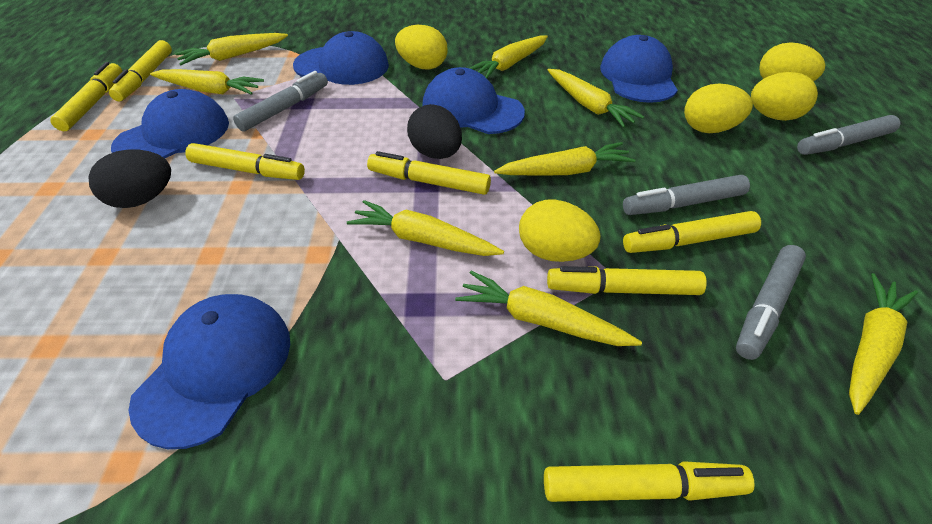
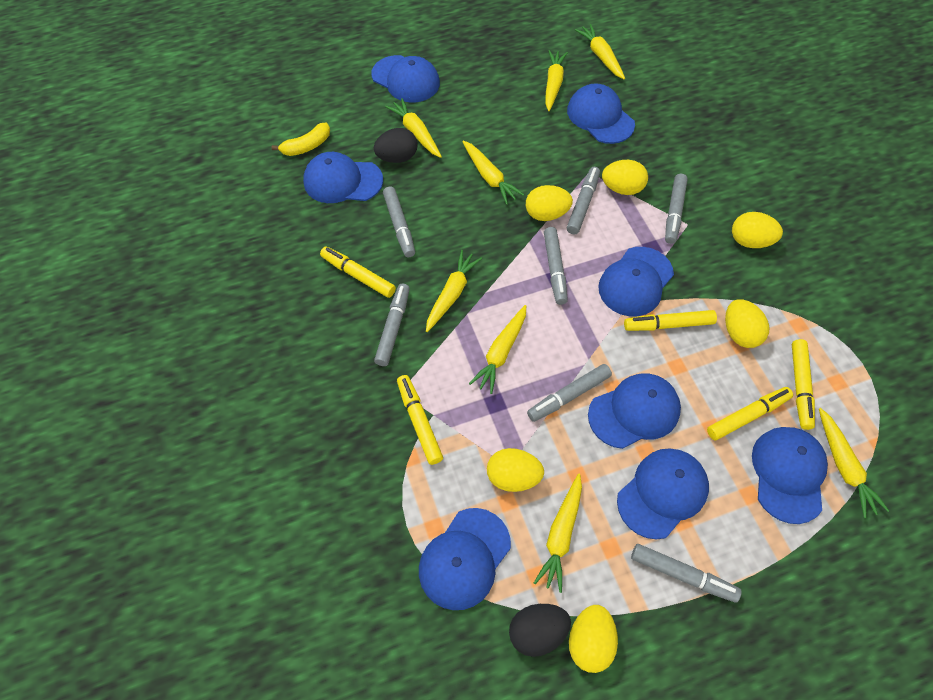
blue cap: [111,89,229,158] [129,294,290,449] [293,31,389,85] [422,67,525,134] [600,35,678,103] = 5 -> [303,152,383,203] [371,55,440,102] [419,508,511,610] [567,84,635,144] [588,373,681,449] [598,247,674,316] [617,448,709,540] [752,427,828,524] = 8
grey marker: [233,71,328,132] [623,175,750,215] [736,245,806,360] [797,115,900,155] = 4 -> [374,284,410,366] [383,186,415,258] [527,364,612,422] [544,227,568,305] [567,167,600,234] [631,544,742,603] [665,174,688,244] = 7
yellow banana: none = 0 -> [271,123,330,156] = 1
yellow egg: [395,25,448,70] [519,199,601,262] [684,84,753,133] [751,72,818,121] [759,42,825,81] = 5 -> [487,448,544,492] [526,185,573,221] [569,605,618,673] [602,160,648,195] [725,299,769,348] [732,212,783,248] = 6
yellow marker: [50,62,122,131] [109,40,172,102] [185,143,305,180] [367,151,491,195] [544,461,755,502] [547,266,707,295] [623,211,761,253] = 7 -> [320,247,396,298] [397,375,443,465] [624,310,717,331] [707,387,793,440] [792,339,815,430] = 5

